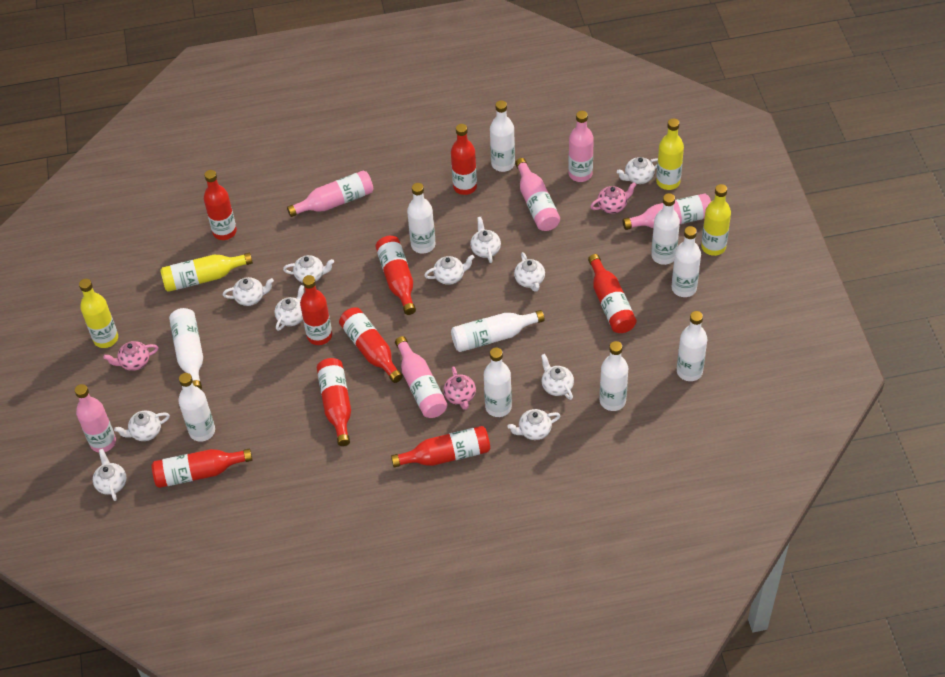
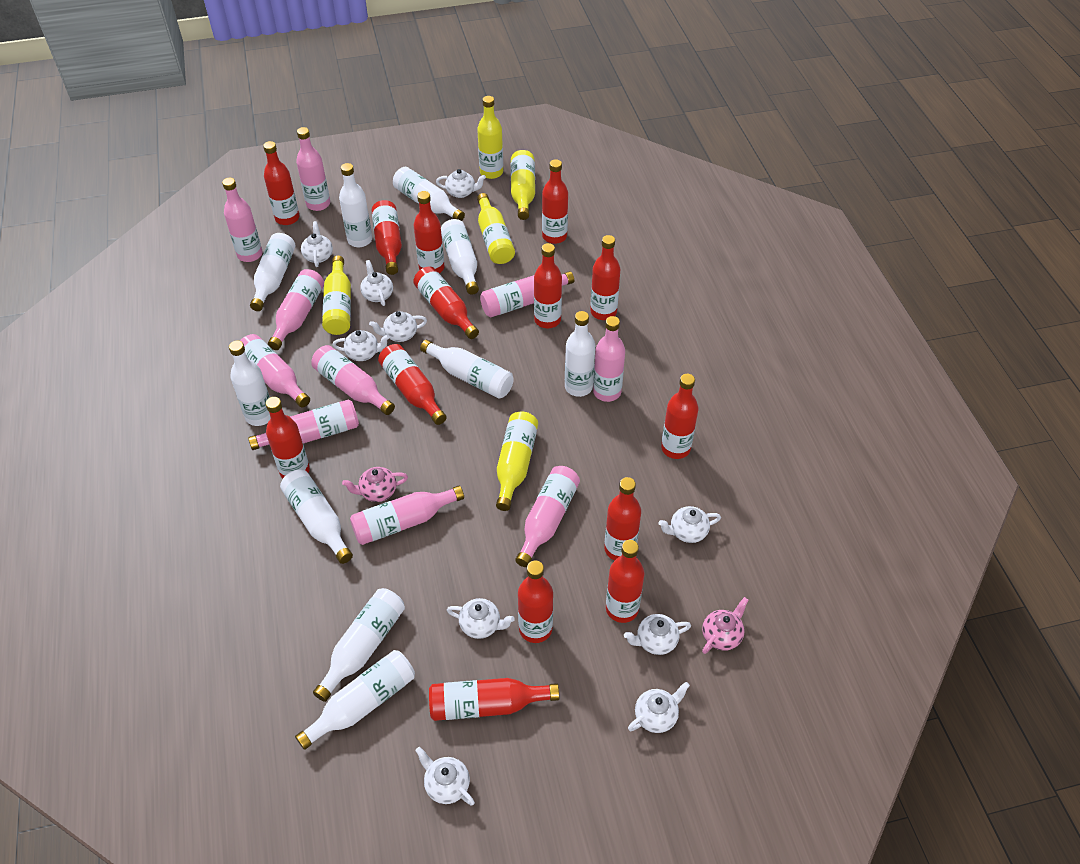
pink bottle: [75,384,116,453] [287,170,374,217] [395,336,447,418] [515,158,560,231] [568,111,594,182] [623,193,711,230] = 6 -> [222,178,262,262] [240,334,310,408] [248,399,359,450] [268,269,324,350] [296,127,330,211] [311,345,395,415] [350,486,464,545] [480,271,574,317] [515,466,580,567] [593,316,625,402] = 10
pink teapot: [103,341,159,371] [443,366,476,410] [590,182,637,214] = 3 -> [342,467,408,502] [702,597,748,654] = 2
red bottle: [152,449,253,488] [204,170,237,240] [300,275,332,345] [317,358,351,446] [339,307,403,383] [376,236,416,315] [391,426,490,468] [451,124,477,195] [588,254,637,333] = 9 -> [263,141,300,225] [265,397,310,478] [372,200,402,275] [378,344,447,425] [413,266,479,339] [414,191,444,273] [429,678,559,721] [518,560,553,643] [534,243,562,328] [542,159,568,244] [590,235,620,320] [604,477,641,560] [606,540,644,623] [661,374,698,459] = 14
white teapot: [93,449,127,501] [114,411,170,441] [223,277,274,306] [275,285,304,331] [283,255,334,283] [424,255,474,285] [470,217,501,263] [508,409,561,440] [514,252,545,292] [541,354,574,400] [617,157,658,184] = 11 -> [301,221,333,267] [333,330,390,361] [360,260,393,306] [369,311,427,342] [415,747,475,806] [436,169,486,198] [447,598,515,639] [624,614,691,655] [628,682,690,733] [658,506,721,543] = 10
yellow bottle: [79,279,118,348] [160,253,253,292] [656,118,684,190] [701,184,731,256] = 4 -> [322,256,351,335] [477,96,503,179] [477,193,515,264] [496,411,538,511] [511,150,535,220] = 5

